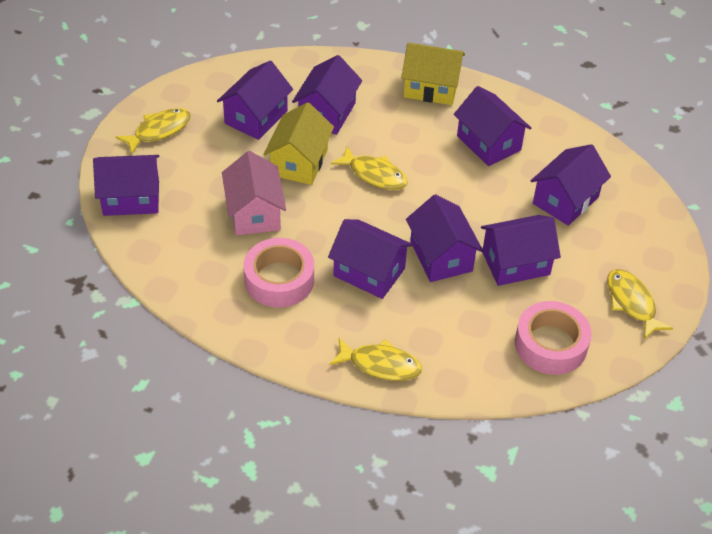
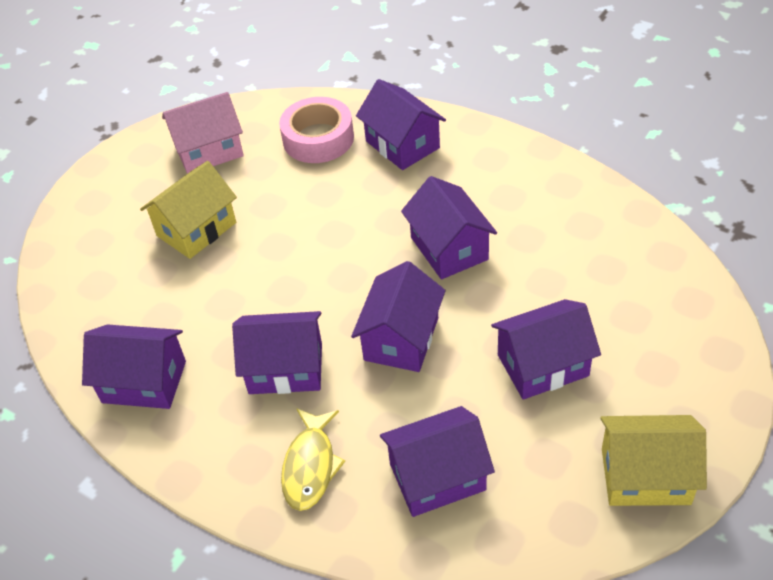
pink tape: [243,238,314,307] [515,301,592,375] = 2 -> [279,97,354,163] = 1
purple house: [93,155,159,216] [217,61,293,140] [292,55,362,135] [328,219,413,299] [406,194,483,282] [454,86,531,166] [481,215,561,286] [531,144,611,226] = 8 -> [82,324,186,409] [232,311,322,394] [351,261,446,372] [356,79,446,170] [380,406,495,517] [401,176,497,279] [491,299,601,400] = 7
yellow fish: [115,108,191,154] [329,338,422,381] [330,146,408,190] [607,269,673,340] = 4 -> [281,408,345,511] = 1

